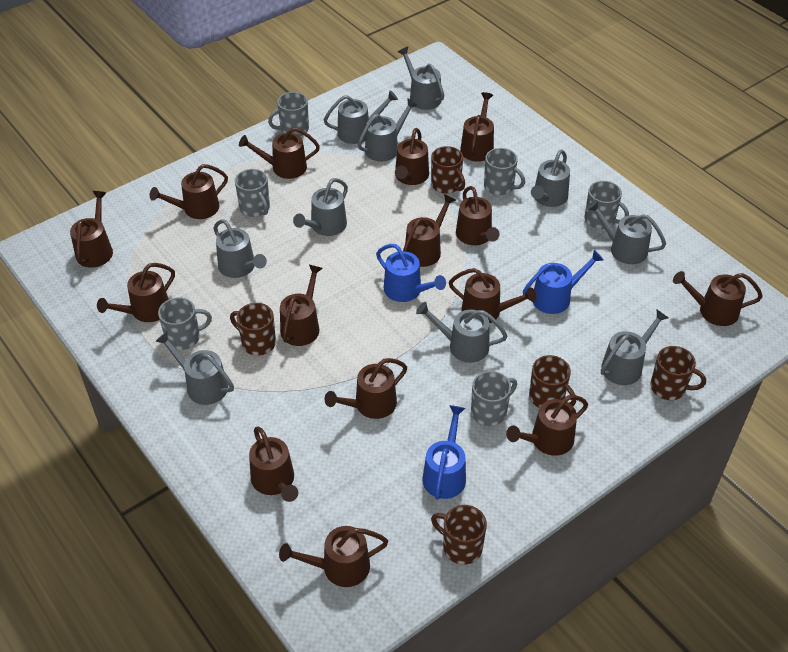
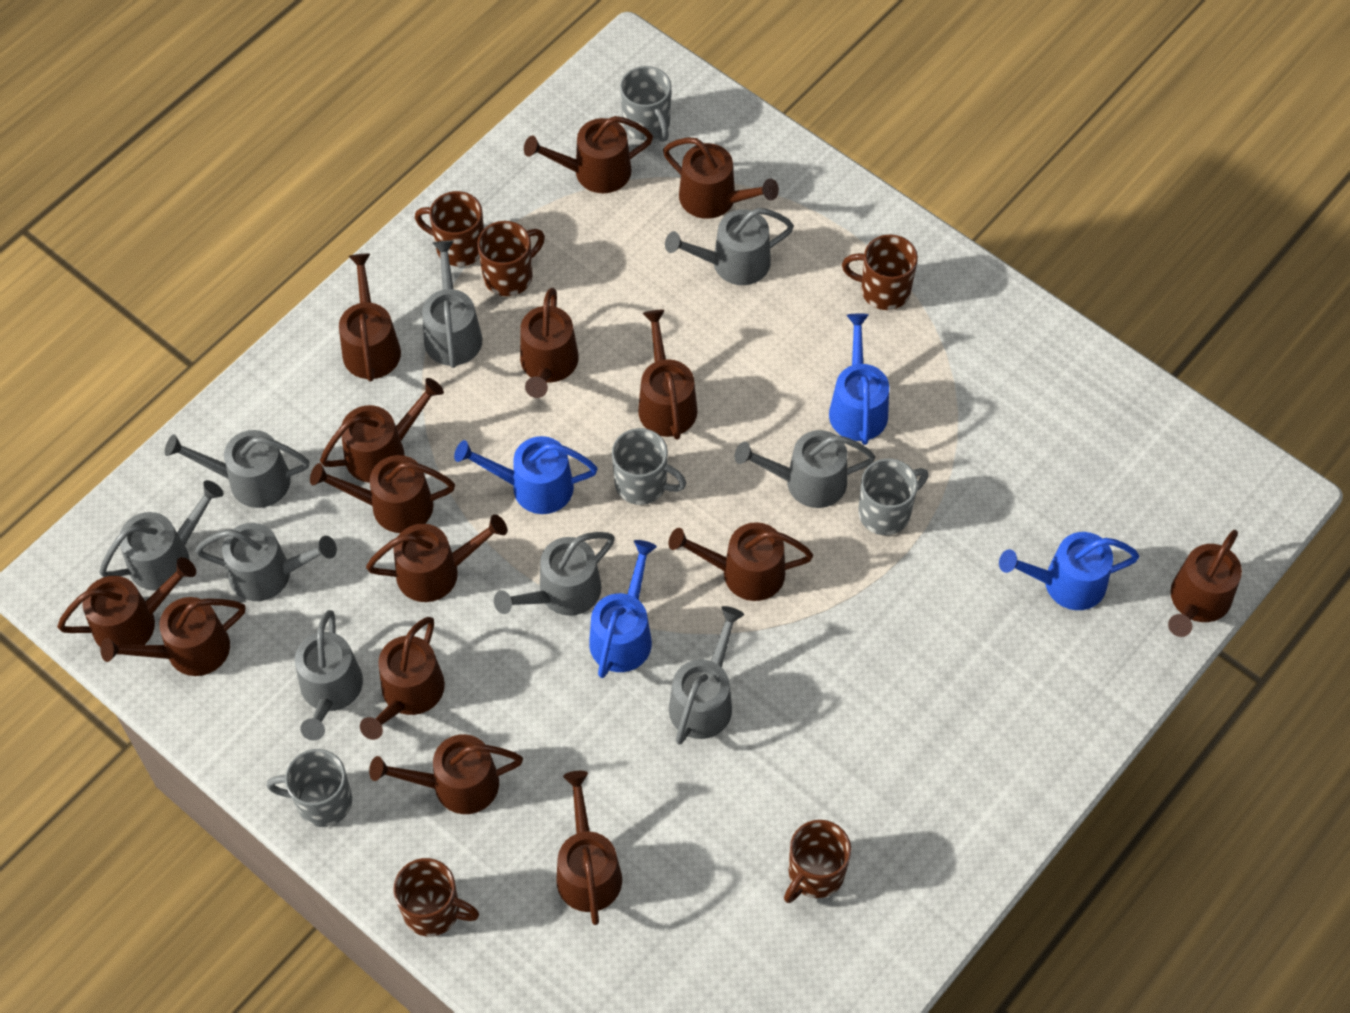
blue watering can: [376,244,446,302] [422,405,466,500] [523,250,604,314] = 3 -> [454,436,597,514] [589,540,657,678] [829,313,889,445] [999,532,1139,610] = 4
grey mug: [158,297,212,350] [235,169,270,217] [268,92,309,136] [471,371,517,426] [484,148,525,195] [585,181,629,229] = 6 -> [267,749,352,827] [612,428,686,505] [620,66,671,142] [858,458,928,535] = 4
grey watering can: [155,331,234,405] [213,219,267,278] [293,178,348,236] [324,90,398,144] [358,99,417,162] [398,47,444,110] [416,302,508,363] [531,150,570,207] [587,200,666,264] [601,310,669,385] = 10 -> [99,480,224,591] [165,430,309,508] [195,523,337,601] [295,610,363,741] [422,240,482,368] [494,532,615,616] [665,208,794,285] [669,606,744,745] [735,430,875,508] = 9

